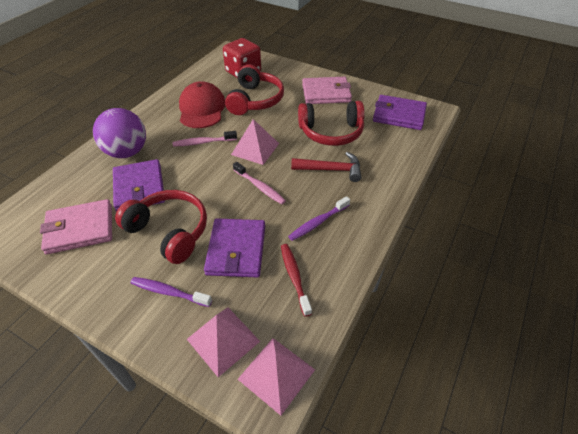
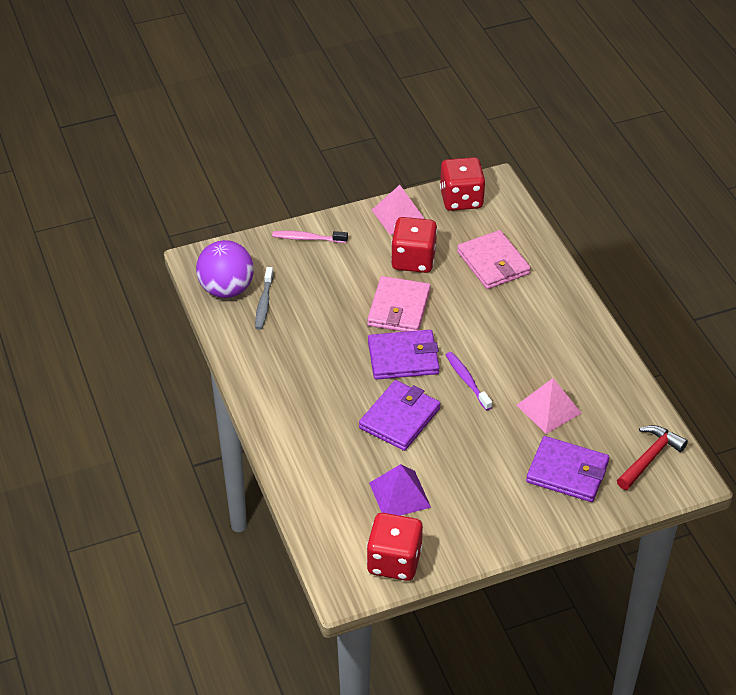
grey toothbrush: none = 0 -> [255,267,274,330] = 1
pink pyramid: [187,308,260,377] [231,119,279,165] [238,338,315,415] = 3 -> [372,185,424,235] [517,378,582,434] = 2
pink toothbrush: [173,131,237,147] [233,162,286,204] = 2 -> [272,231,348,243] = 1
purple pyramid: none = 0 -> [369,464,431,516] = 1
purple toothbrush: [130,277,212,307] [288,196,350,241] = 2 -> [446,352,492,411] = 1
red cap: [179,81,225,128] = 1 -> none = 0
red dice: [223,38,261,78] = 1 -> [367,513,423,581] [391,217,437,273] [440,157,485,211] = 3
red headphones: [115,190,207,264] [225,64,284,115] [298,101,365,146] = 3 -> none = 0
red toothbrush: [281,244,312,317] = 1 -> none = 0

